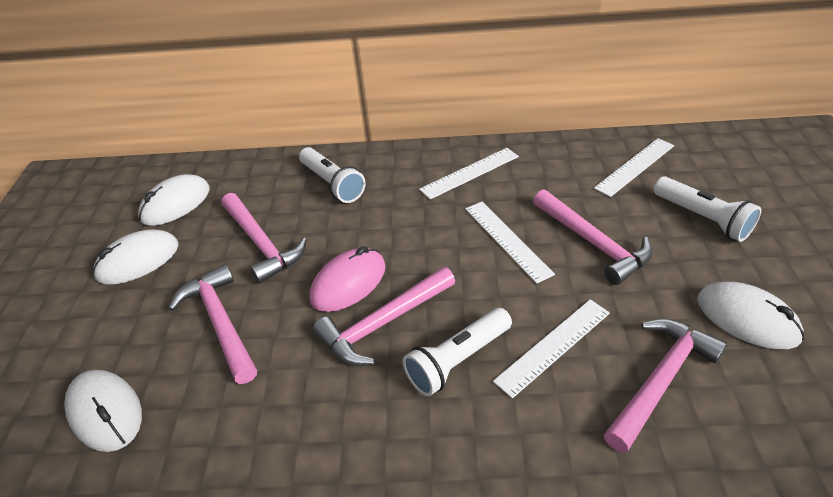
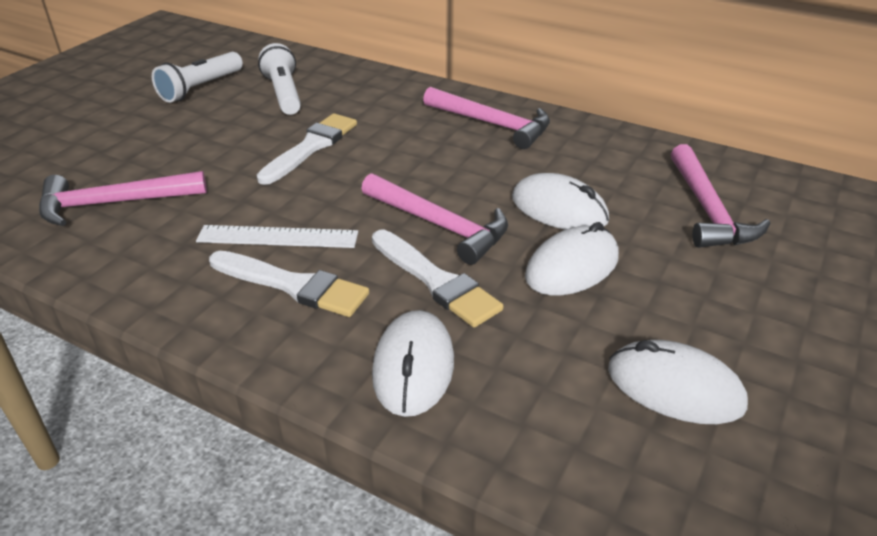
pink hammer: [168,264,257,384] [222,193,307,284] [313,267,455,366] [533,189,652,285] [604,319,727,453] = 5 -> [39,171,207,226] [362,173,508,265] [423,87,550,149] [671,144,770,248] = 4
pink mouse: [309,246,386,312] = 1 -> none = 0
white brush: none = 0 -> [209,251,369,317] [257,113,357,185] [372,230,503,328] = 3
white flashlight: [299,147,366,203] [402,308,512,396] [653,176,761,242] = 3 -> [152,52,243,103] [258,43,301,115] = 2
white ruler: [419,148,519,199] [465,201,555,284] [493,299,610,399] [594,138,674,197] = 4 -> [196,225,358,248] = 1

